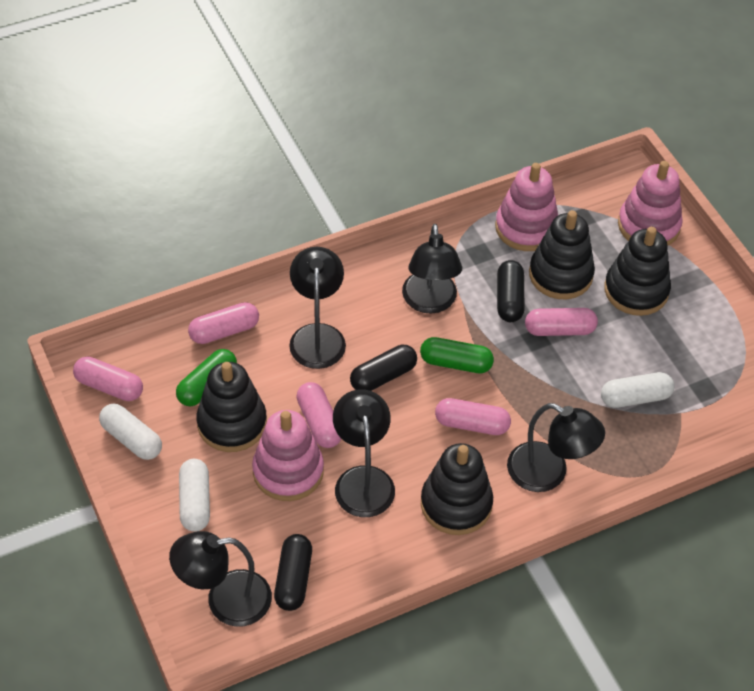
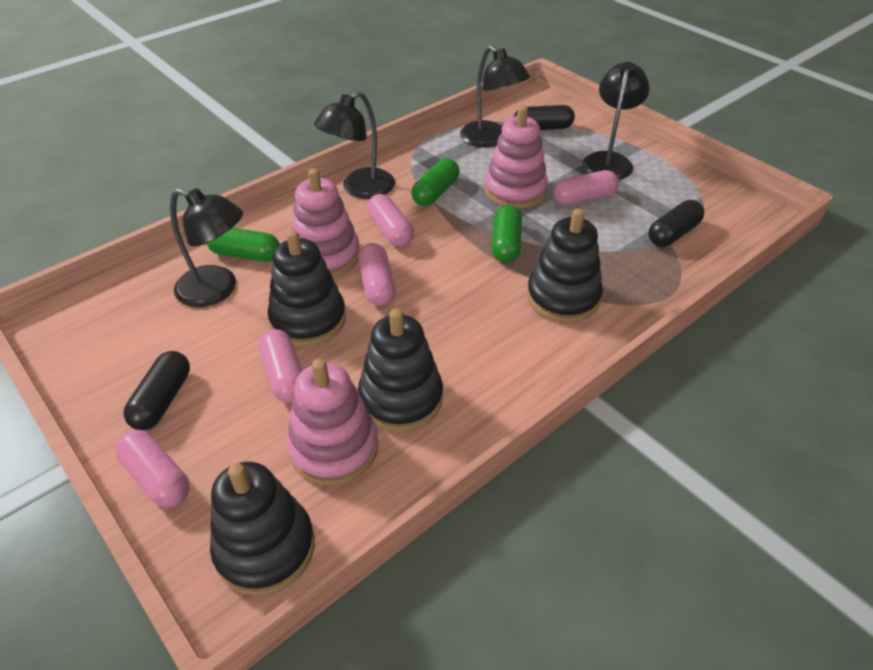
black lamp: [169,531,272,627] [289,247,346,369] [333,389,395,517] [402,224,462,313] [507,403,605,492] = 5 -> [170,188,243,307] [314,91,395,199] [460,45,530,147] [582,62,650,180] = 4
green capsule: [176,349,237,406] [420,337,494,373] = 2 -> [206,228,280,262] [411,158,459,206] [492,205,522,263] = 3
white capsule: [99,404,162,460] [179,459,210,532] [601,372,675,408] = 3 -> none = 0

